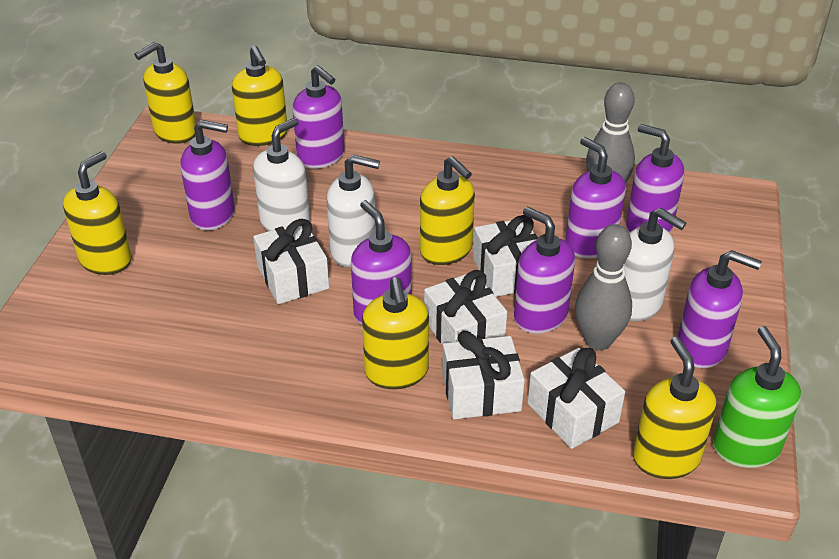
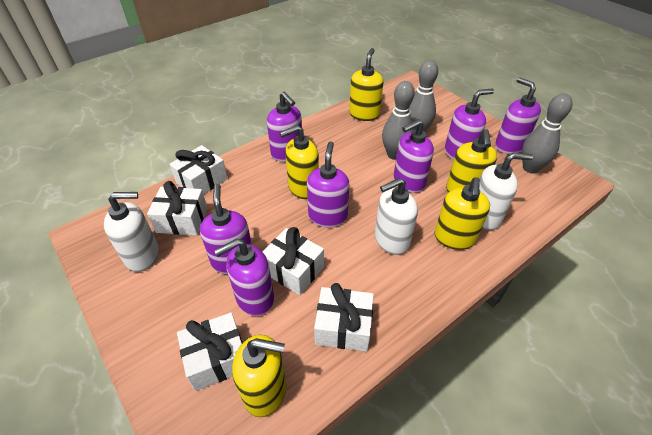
green soap dispenser: [713,326,801,468] = 1 -> none = 0
grey bowling pin: [575,224,632,350] [586,82,635,184] = 2 -> [382,81,415,160] [410,60,438,132] [522,94,573,173] = 3
yellow soap dispenser: [63,151,132,275] [134,42,196,144] [232,45,287,146] [362,277,429,389] [420,156,475,265] [633,337,716,479] = 6 -> [232,335,286,417] [280,125,319,199] [349,48,383,121] [435,177,490,250] [446,129,497,192] = 5

